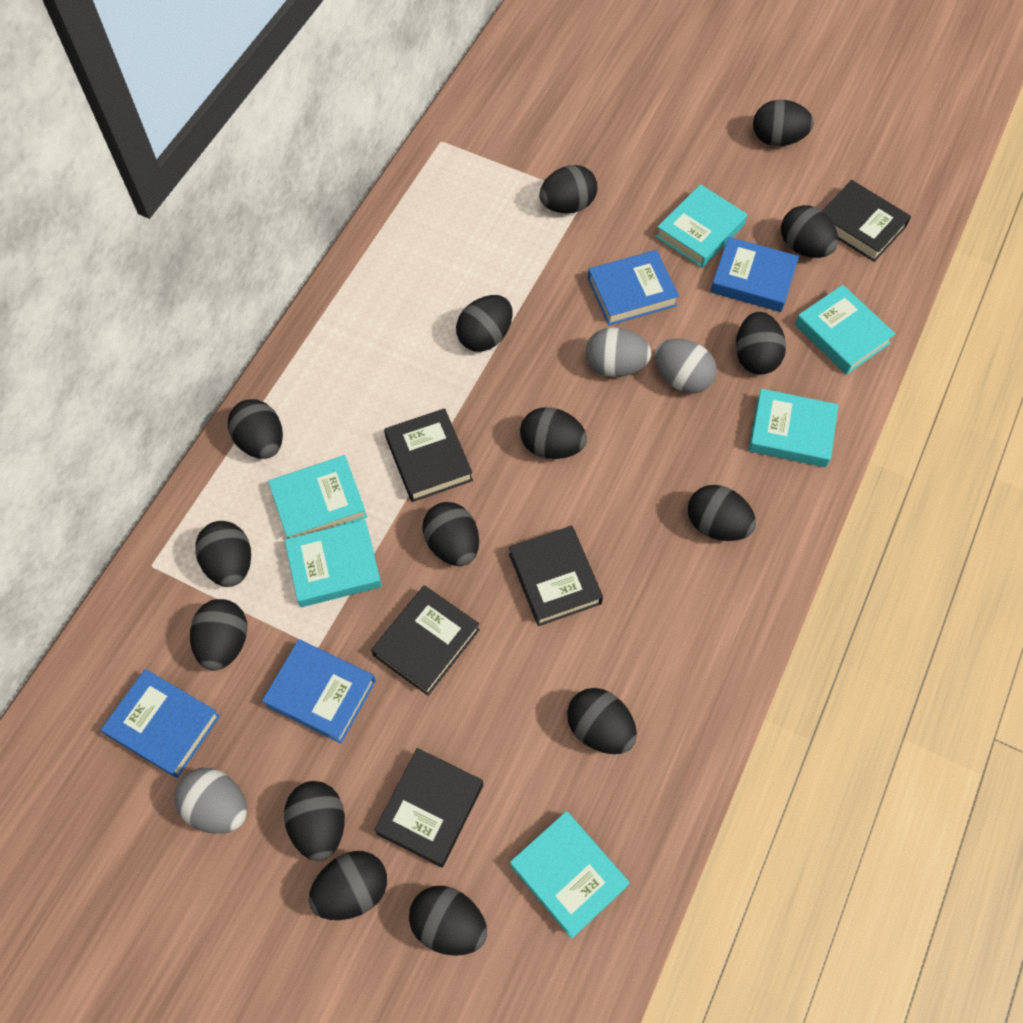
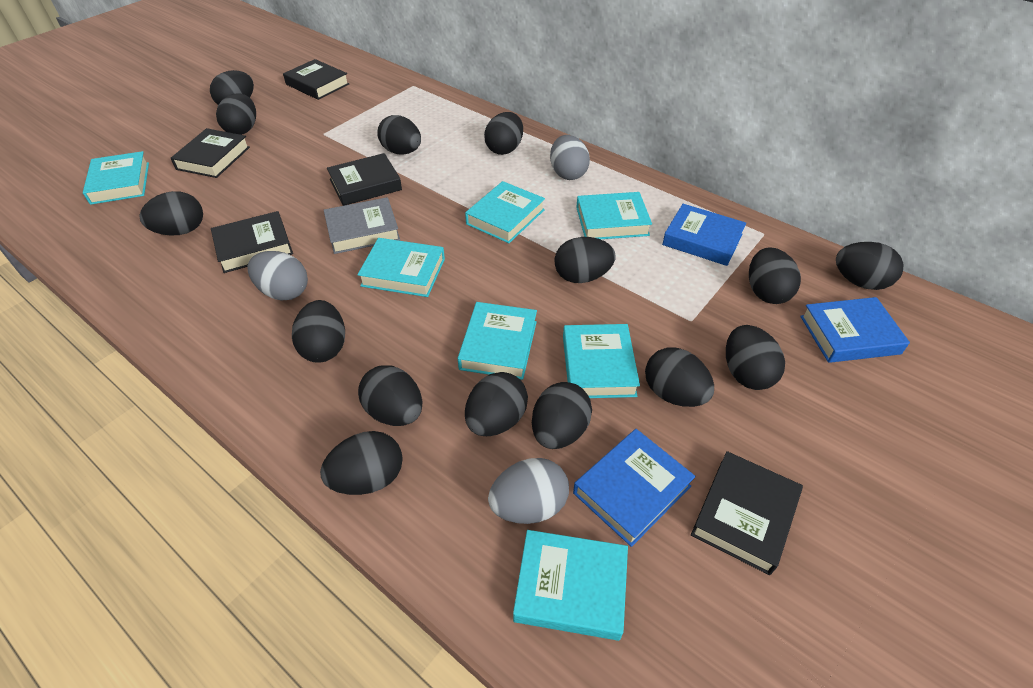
blue book: [101,669,220,778] [262,639,376,743] [588,250,679,325] [710,237,799,312] = 4 -> [573,429,696,547] [662,204,746,266] [800,297,910,363] = 3
grey book: none = 0 -> [324,197,400,254] = 1
turquoise book: [268,455,367,539] [285,520,382,607] [510,811,630,939] [656,184,747,268] [748,389,838,467] [795,285,895,375] = 6 -> [83,151,149,205] [357,238,445,297] [458,302,537,380] [465,181,545,243] [513,530,628,641] [563,324,640,398] [576,192,652,239] = 7

